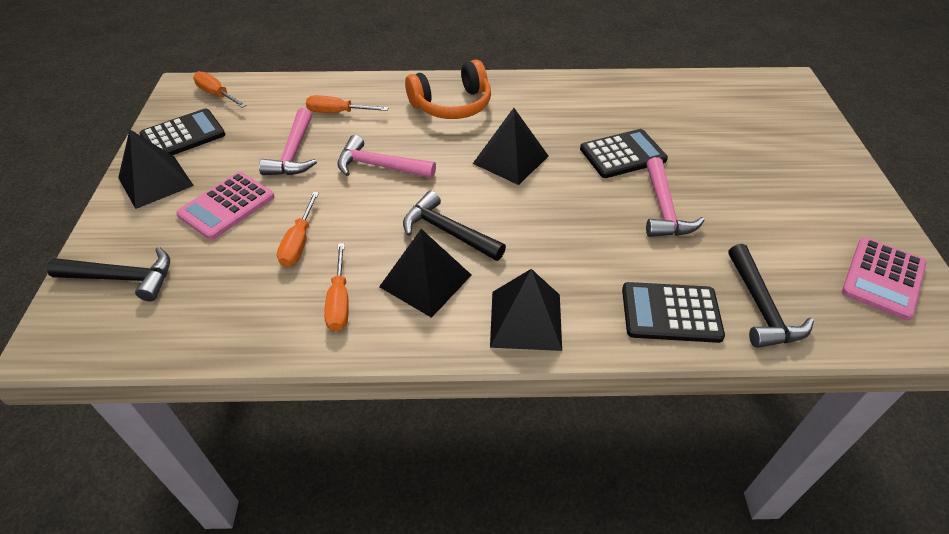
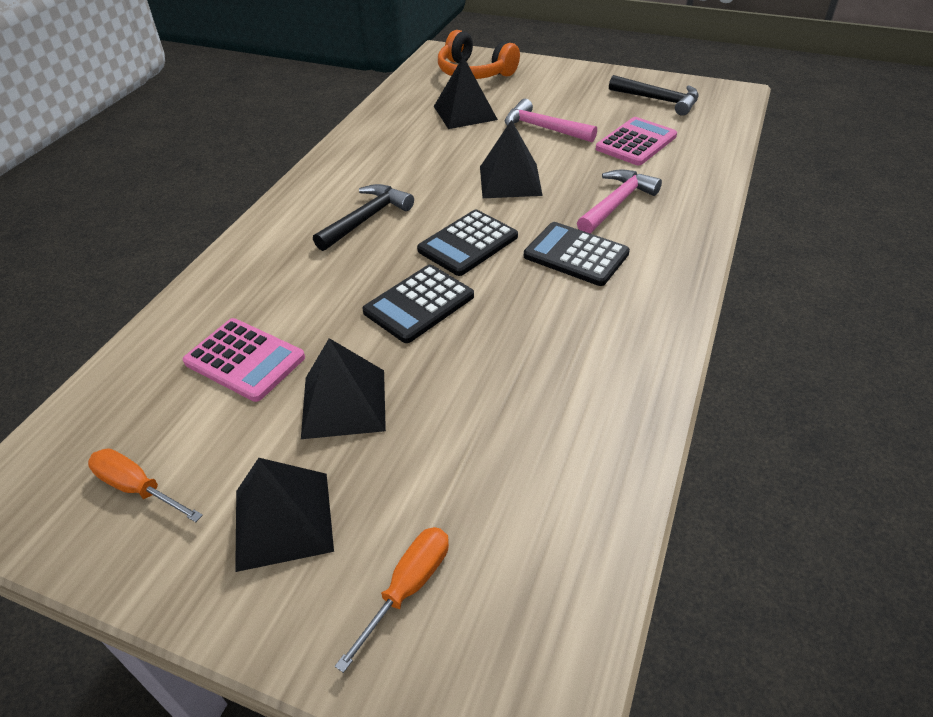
black hammer: [47,247,170,302] [403,191,506,261] [728,244,814,348] = 3 -> [313,184,414,251] [609,75,699,116] = 2
orange screwdriver: [193,71,247,108] [277,192,319,267] [306,95,388,113] [324,243,349,331] = 4 -> [88,448,203,522] [335,527,449,673] = 2
pink hammer: [259,108,317,175] [337,135,436,178] [646,157,705,237] = 3 -> [505,99,597,142] [577,169,662,234] = 2

